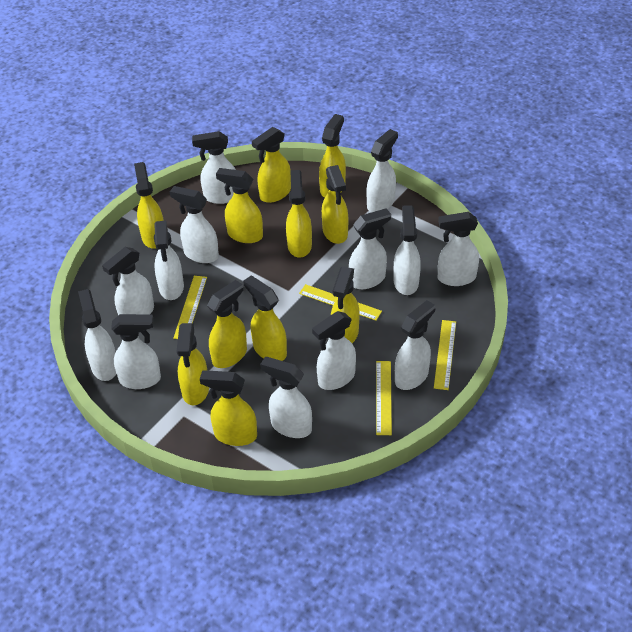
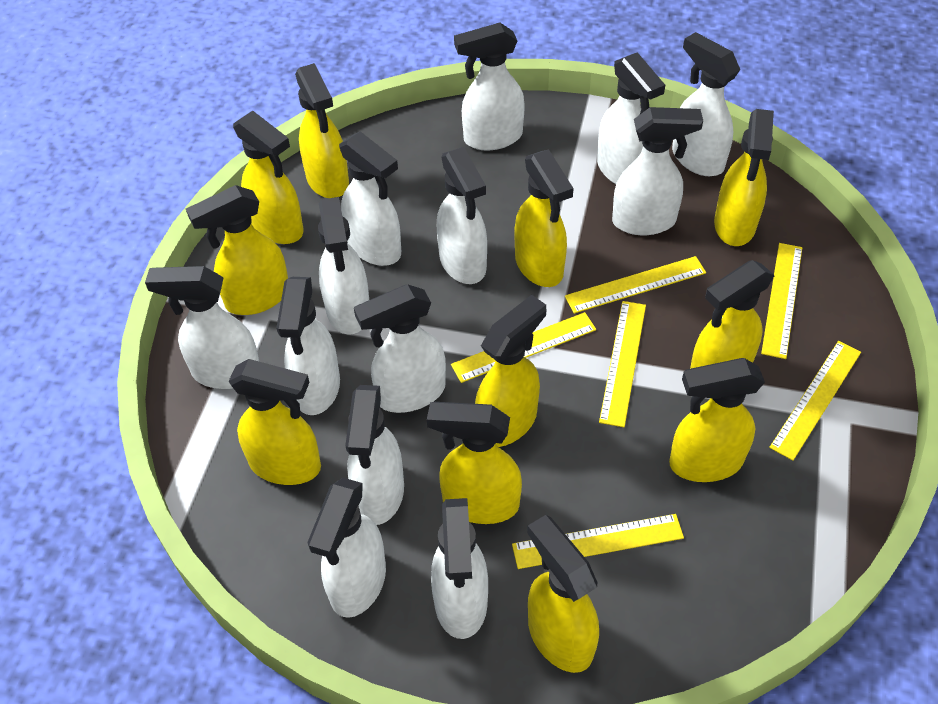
yellow ruler: [173,276,207,339] [299,284,382,321] [376,361,392,435] [434,320,456,390] = 4 -> [451,312,596,383] [512,514,684,569] [565,256,706,313] [599,301,646,427] [761,243,802,359] [769,341,861,460] = 6

